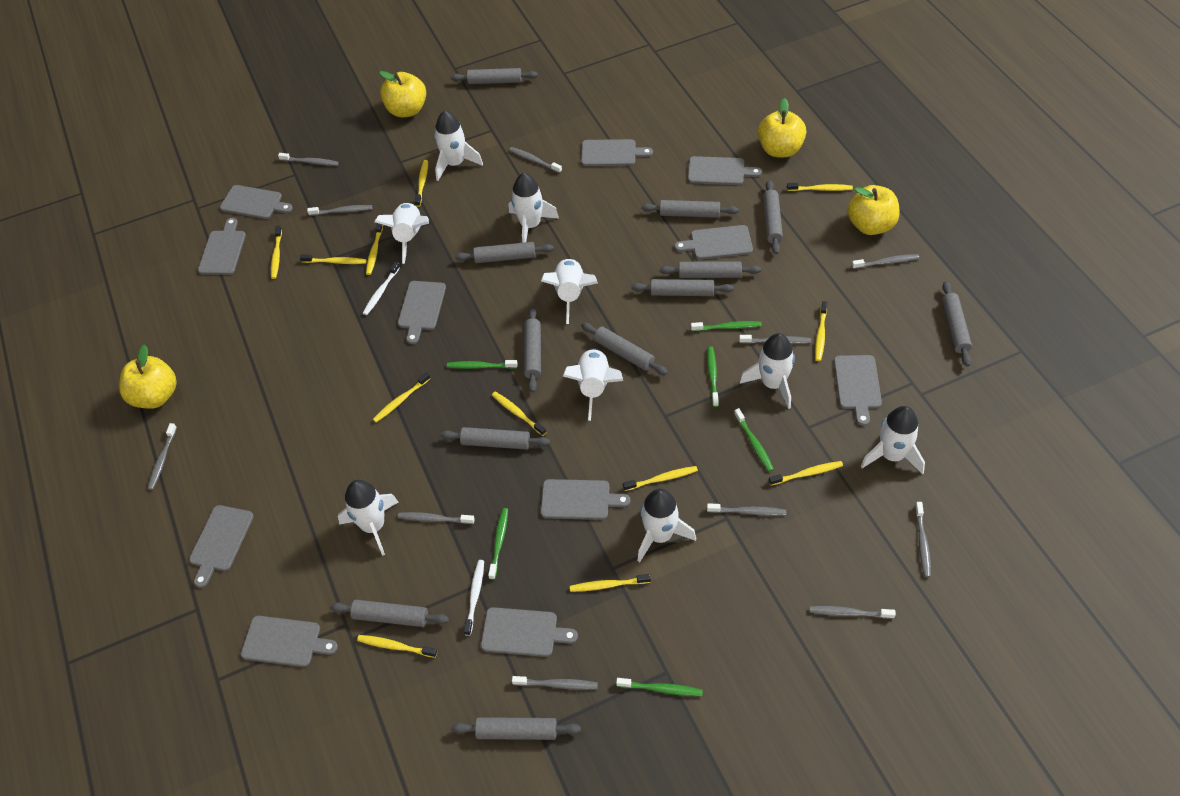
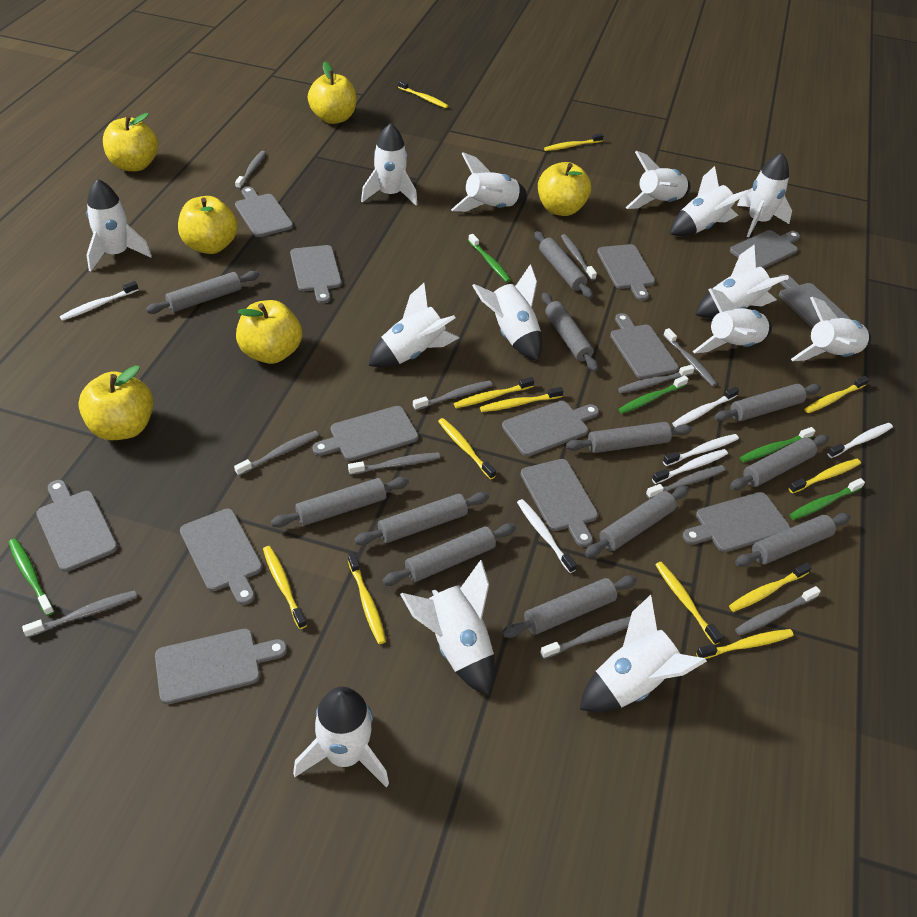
green toothbrush: [447,360,518,369] [488,508,508,580] [616,678,703,696] [691,321,762,331] [707,346,719,407] [734,408,774,472] = 6 -> [8,538,55,616] [468,234,511,282] [618,375,689,414] [740,427,815,462] [790,478,865,520] = 5
grey cutting board: [189,505,254,588] [198,218,246,275] [220,185,293,219] [241,616,338,667] [398,281,446,344] [481,607,578,657] [540,479,630,520] [581,139,653,166] [674,225,753,259] [688,156,762,185] [834,355,882,426] = 11 -> [36,480,118,572] [155,629,287,704] [180,509,263,605] [235,187,293,237] [290,245,342,303] [312,406,418,461] [502,401,599,456] [520,459,598,547] [597,244,655,301] [610,313,679,379] [683,492,790,552] [730,230,800,269] [779,274,850,328] = 13
white rocket: [338,480,398,556] [374,203,429,264] [434,111,483,181] [509,173,559,243] [541,258,598,324] [563,348,623,421] [637,489,696,562] [740,333,795,409] [861,406,925,474] = 9 -> [87,179,152,271] [293,687,389,787] [361,123,418,206] [369,283,459,368] [400,560,495,696] [451,152,527,212] [472,264,542,361] [580,595,707,712] [626,151,691,209] [670,166,751,236] [693,288,772,353] [695,245,789,318] [737,153,792,237] [791,297,871,361] = 14
white toothbrush: [363,262,400,315] [464,560,484,636] = 2 -> [60,281,138,321] [517,499,577,573] [652,449,728,484] [663,434,739,466] [672,386,739,427] [827,423,893,458] = 6
yellow apple: [119,344,177,409] [379,71,426,117] [758,98,806,158] [847,185,900,235] = 4 -> [78,365,154,440] [103,113,158,171] [178,196,238,254] [236,300,302,364] [308,61,356,124] [538,162,591,216] = 6

